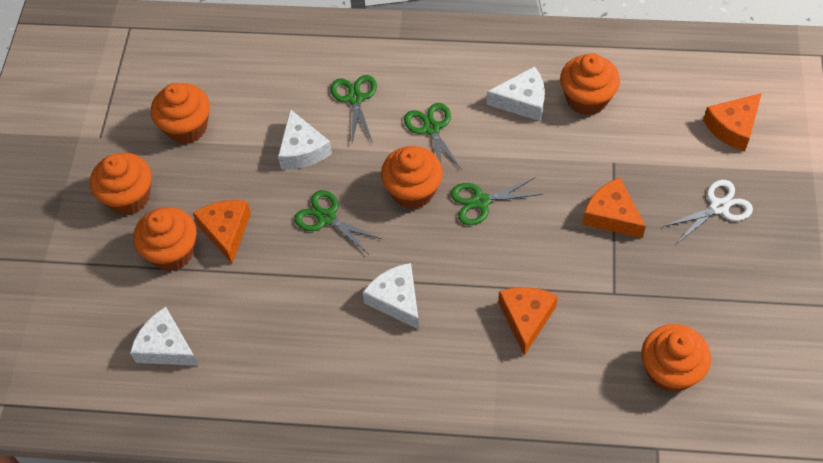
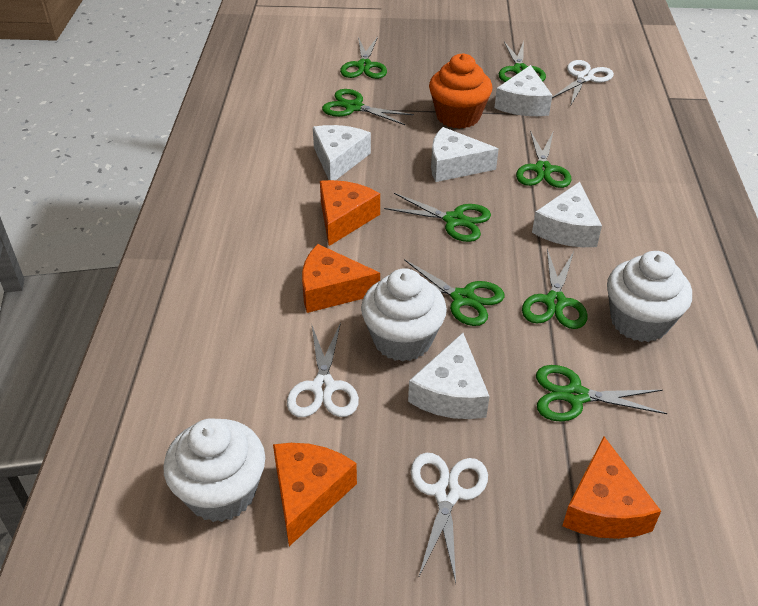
green scissors: [294,190,382,254] [330,75,377,143] [404,103,462,170] [450,177,543,225] = 4 -> [322,89,414,125] [340,37,387,79] [384,193,491,242] [404,259,504,326] [499,41,546,82] [516,131,572,188] [522,249,588,329] [536,365,668,422] = 8
orange cupcake: [90,153,151,215] [133,207,197,271] [151,83,210,144] [381,146,443,209] [560,53,620,116] [641,324,711,393] = 6 -> [429,53,492,129] = 1
white cheese: [130,307,199,366] [278,109,332,169] [363,263,419,330] [487,66,545,121] = 4 -> [313,125,371,180] [408,333,489,419] [431,127,499,182] [494,65,552,116] [532,182,602,247] = 5
white cupcake: none = 0 -> [163,418,265,522] [361,268,447,362] [607,251,692,342] = 3
white scissors: [663,180,753,243] = 1 -> [287,322,359,417] [411,453,488,583] [552,60,614,105] = 3

